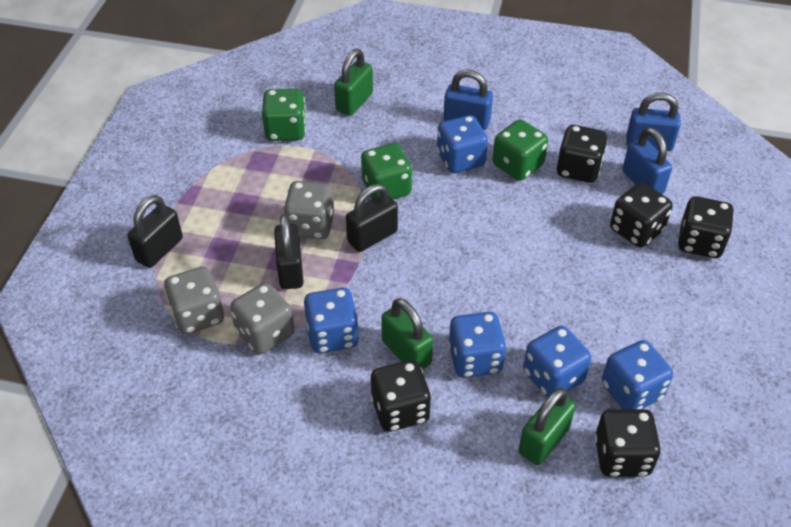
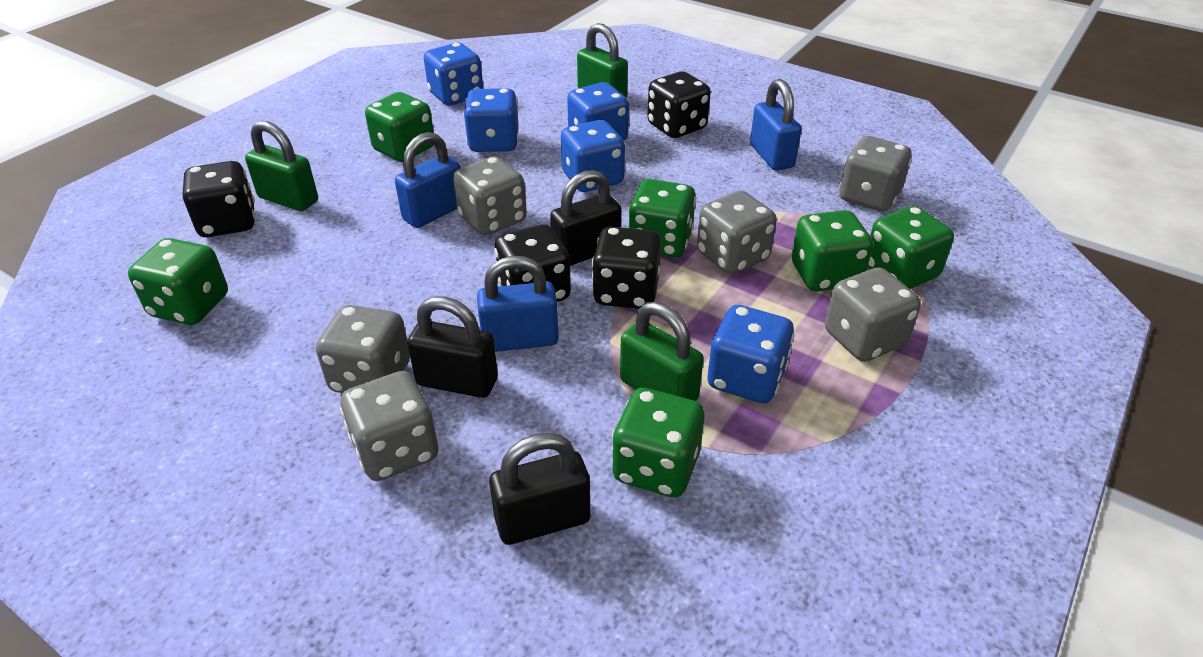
black dice: [370,360,431,432] [557,125,608,183] [594,409,661,477] [610,182,672,248] [678,196,734,258] = 5 -> [183,161,255,237] [494,224,571,302] [592,227,661,309] [647,71,711,138] = 4
green dice: [262,89,306,141] [361,143,412,200] [493,120,548,181] = 3 -> [128,238,228,325] [365,92,434,162] [612,388,704,497] [628,179,696,258] [791,210,873,292] [868,206,954,289] = 6
grey dice: [164,267,224,334] [230,283,294,354] [283,181,334,239] = 3 -> [316,305,410,393] [340,371,438,481] [453,156,527,236] [697,191,777,275] [825,267,921,362] [839,136,912,212] = 6

